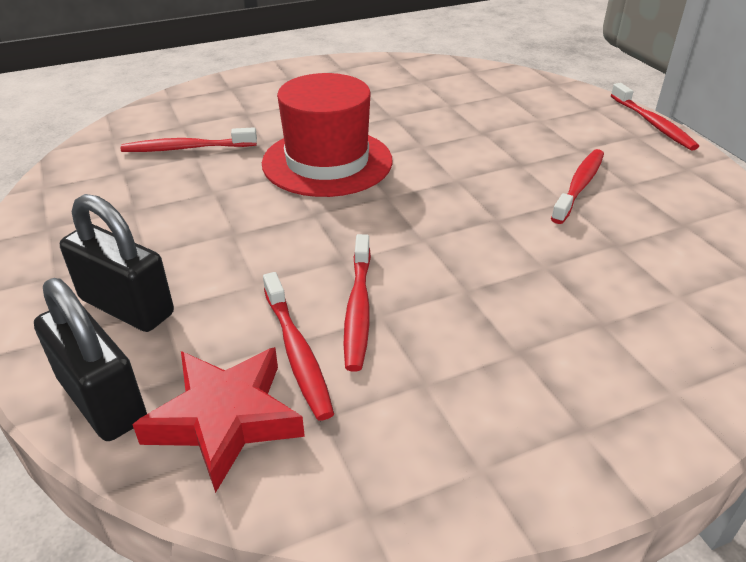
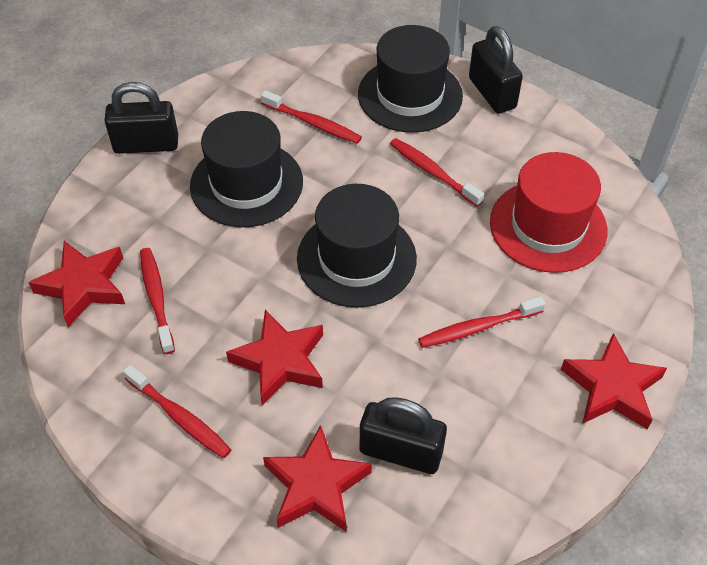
black hat: none = 0 -> [190,111,303,228] [297,184,417,308] [358,25,463,133] = 3
black padlock: [34,278,147,441] [60,194,174,332] = 2 -> [104,82,178,154] [360,397,447,474] [469,26,523,114] = 3
red star: [132,347,305,493] = 1 -> [28,241,125,327] [226,310,323,405] [263,425,372,532] [561,333,667,429] = 4

